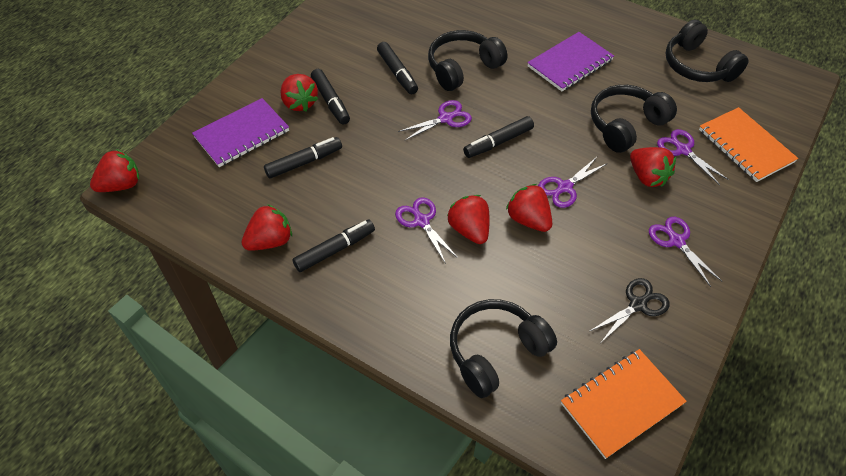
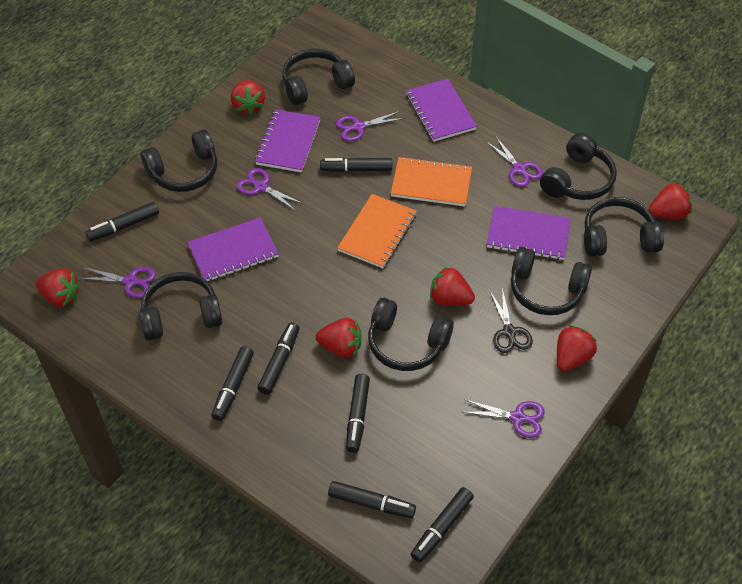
black headphones: [428,30,507,91] [450,299,557,398] [591,85,677,153] [665,20,749,82] = 4 -> [140,129,217,192] [140,272,222,340] [282,49,355,105] [368,298,454,371] [511,247,592,315] [540,133,617,200] [584,197,664,257] = 7
black marker: [264,137,342,179] [292,220,375,272] [311,69,350,125] [377,42,418,94] [463,116,534,158] = 5 -> [85,202,159,241] [211,346,254,421] [258,322,300,395] [320,158,392,172] [328,481,416,518] [346,374,370,453] [411,487,474,563] = 7
purple notebook: [192,98,289,167] [527,32,614,91] = 2 -> [187,217,279,281] [255,109,321,173] [406,79,477,142] [487,206,571,260] = 4

